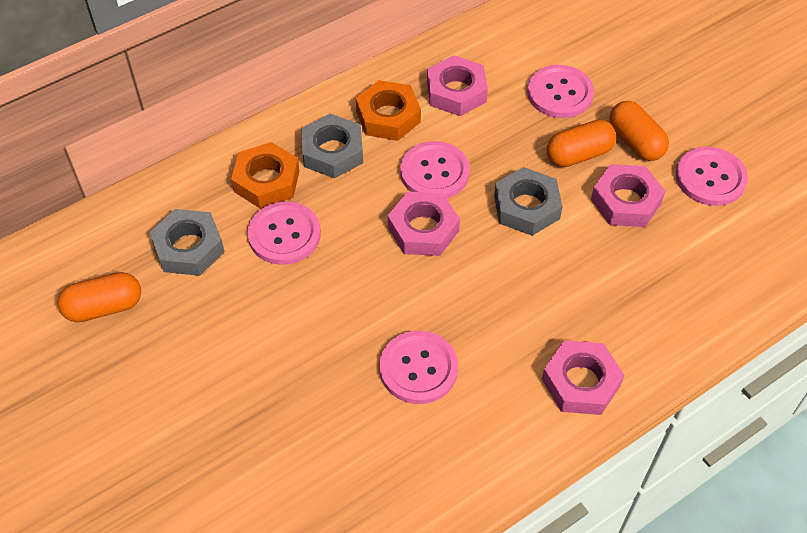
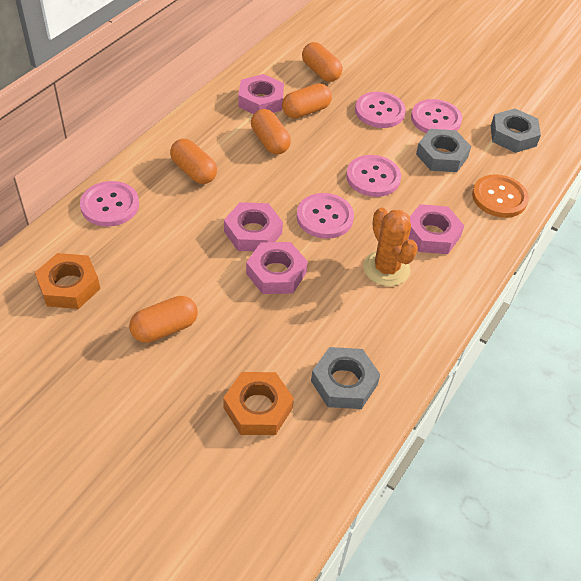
orange button: none = 0 -> [472,174,529,218] = 1
orange cactus: none = 0 -> [363,207,418,286] = 1
orange capsule: [57,272,141,322] [547,120,616,167] [609,101,669,161] = 3 -> [129,296,198,343] [170,139,217,184] [251,109,291,155] [282,83,332,119] [302,42,342,82] = 5

